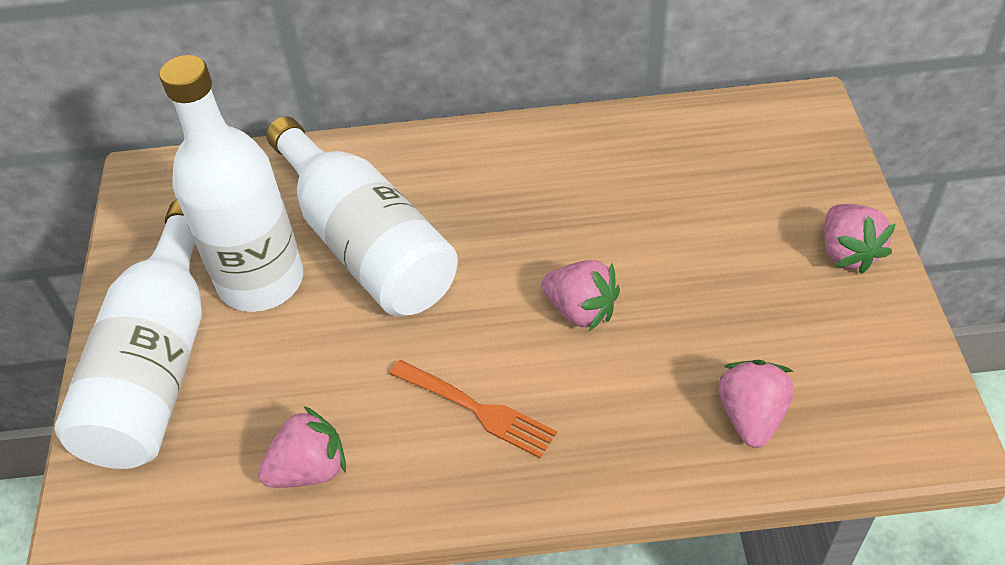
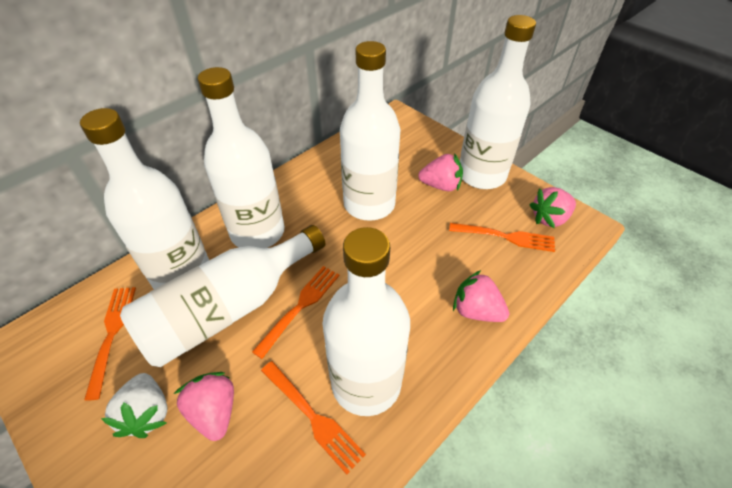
orange fork: [389,360,557,458] = 1 -> [84,287,136,401] [252,266,339,359] [261,361,366,475] [449,223,555,252] = 4
white bottle: [54,200,202,469] [160,55,303,312] [266,116,458,316] = 3 -> [80,108,209,289] [120,225,325,367] [198,67,285,248] [322,227,410,416] [340,41,400,221] [460,15,536,189] = 6
white strawberry: none = 0 -> [101,373,168,438] = 1

